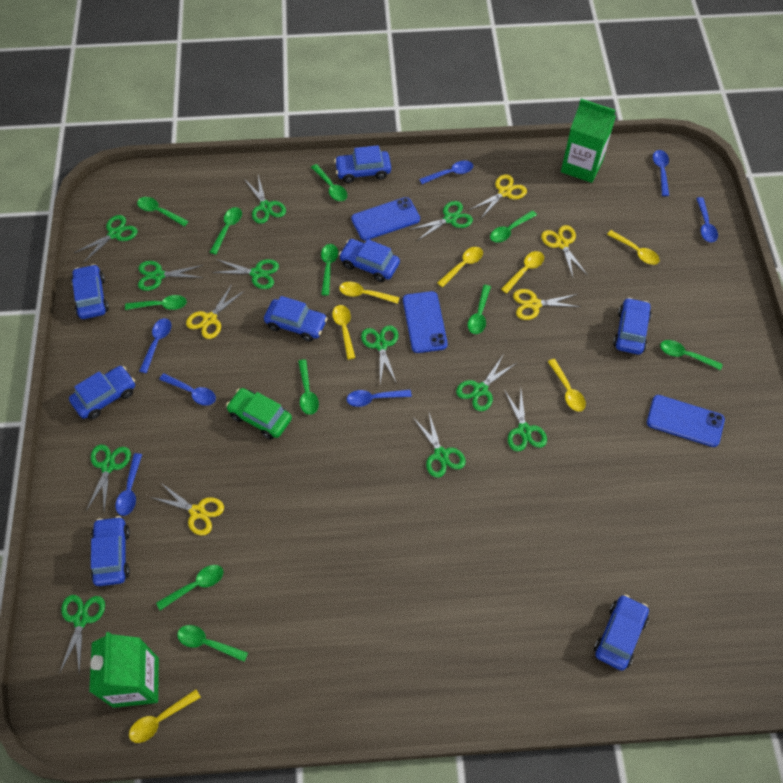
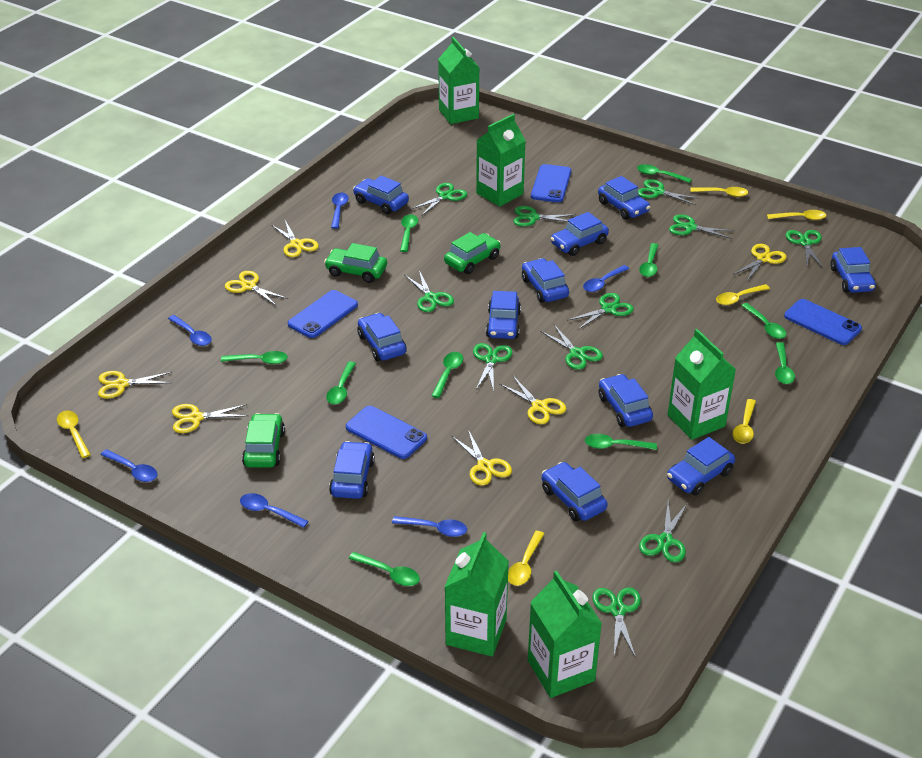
blue car: [69,366,135,420] [71,264,109,319] [91,516,130,586] [264,296,328,342] [334,145,391,183] [339,239,400,282] [594,594,649,671] [613,297,652,354] = 8 -> [329,441,375,499] [353,176,409,214] [358,313,407,361] [486,291,521,339] [522,258,569,303] [542,462,608,521] [551,212,609,256] [598,176,650,220] [598,374,653,427] [667,437,735,496] [830,247,876,293] = 11
blue phone: [351,197,420,240] [403,291,448,353] [647,395,725,447] = 3 -> [288,290,358,338] [346,406,427,459] [531,164,571,202] [784,299,862,345] = 4
blue spoon: [115,453,142,516] [139,318,171,373] [159,373,216,406] [347,390,412,407] [419,161,473,184] [653,150,669,196] [696,197,718,242] = 7 -> [101,449,158,482] [168,315,211,346] [240,493,308,528] [331,193,349,229] [392,516,467,537] [583,265,629,292] = 6
green car: [226,388,292,439] = 1 -> [242,413,285,468] [324,243,387,283] [444,232,501,274] = 3
green carton: [89,632,159,708] [561,99,616,183] = 2 -> [438,37,480,124] [445,532,509,657] [476,114,526,207] [528,571,602,698] [667,329,736,440] = 5
green spoon: [125,295,187,310] [137,197,189,227] [156,565,223,610] [177,625,248,662] [210,207,242,255] [298,359,319,415] [311,164,347,201] [321,244,338,296] [468,285,491,334] [490,211,537,243] [660,340,723,370] = 11 -> [221,351,288,364] [326,362,356,404] [349,552,420,586] [400,214,418,252] [431,352,463,398] [585,434,657,450] [637,164,692,183] [639,243,658,277] [741,303,786,339] [775,342,795,384] = 10
yellow scissors: [150,482,224,536] [186,284,244,339] [470,174,527,218] [513,289,580,320] [541,225,587,277] = 5 -> [98,371,172,399] [172,404,248,433] [225,271,288,306] [272,220,319,257] [452,430,512,486] [500,376,566,424] [733,244,787,281] = 7
yellow spoon: [129,689,201,743] [332,305,355,360] [339,282,400,304] [437,247,483,287] [501,251,544,293] [548,359,586,412] [607,230,659,265] = 7 -> [57,410,91,458] [508,531,544,586] [690,187,748,197] [716,284,770,305] [732,399,756,444] [767,210,826,220] = 6

